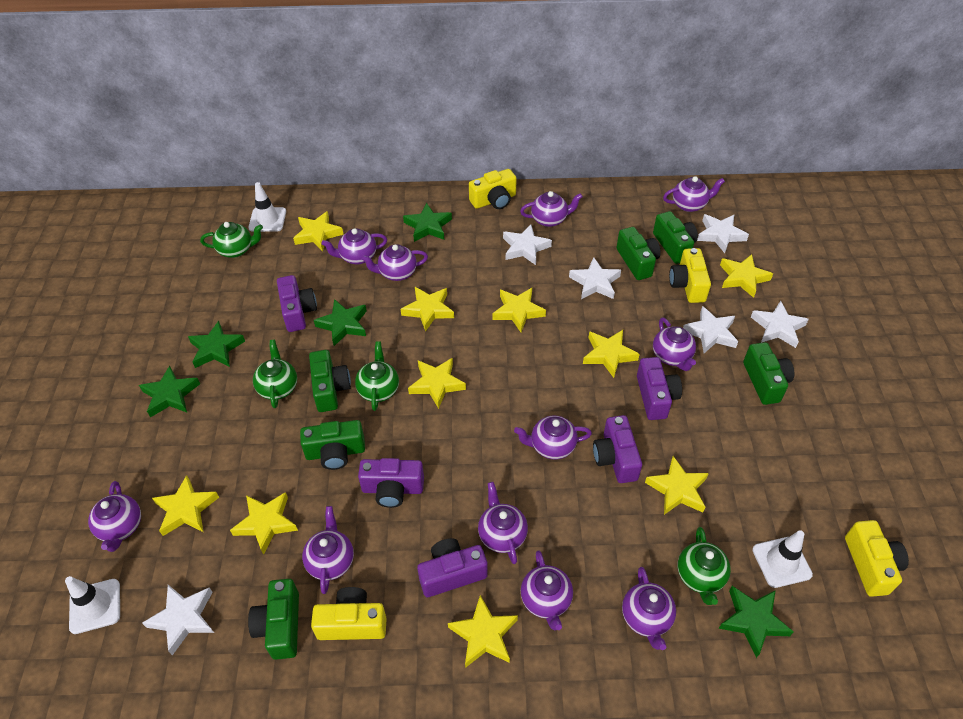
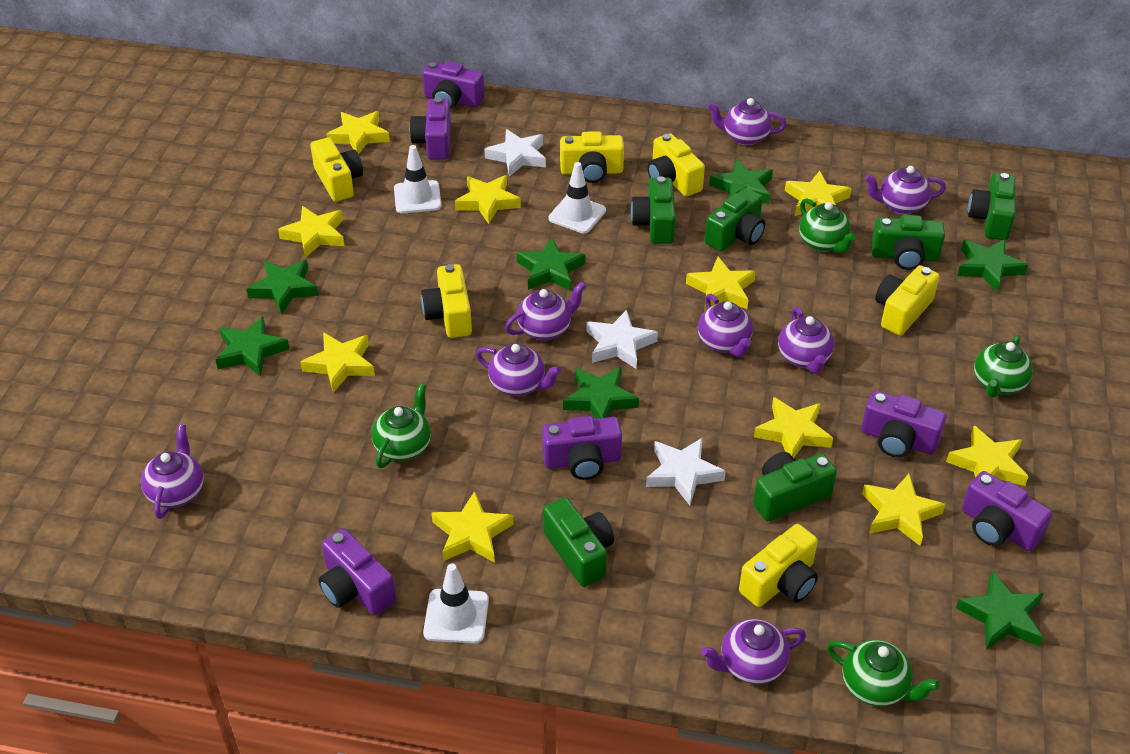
green star: [139,366,200,418] [188,321,245,368] [314,299,367,346] [403,203,452,242] [718,586,794,658] = 5 -> [216,316,289,377] [246,259,319,314] [517,238,585,291] [563,367,639,419] [709,159,773,204] [956,571,1044,650] [957,239,1028,292] = 7
purple camera: [277,275,317,332] [358,458,424,508] [417,538,488,597] [593,415,642,483] [637,357,682,420] = 5 -> [318,529,396,615] [409,97,451,160] [422,61,484,109] [542,416,622,480] [861,390,947,458] [962,471,1052,551] = 6
purple teapot: [88,481,141,552] [302,506,354,594] [321,228,387,264] [361,244,428,281] [478,482,528,564] [514,416,592,459] [520,191,583,227] [521,551,573,630] [622,567,676,650] [653,318,696,371] [663,176,725,212] = 11 -> [141,425,204,519] [476,344,562,396] [505,281,586,340] [698,294,753,357] [701,619,806,684] [708,98,787,145] [778,307,834,374] [865,166,946,214] = 8
white star: [142,585,214,655] [503,225,552,265] [569,257,621,299] [683,306,738,353] [697,214,749,253] [751,301,809,348] = 6 -> [485,129,546,176] [586,310,658,369] [646,437,726,506] = 3
yellow camera: [311,587,387,640] [469,169,517,209] [669,248,711,303] [845,520,909,597] = 4 -> [310,138,363,201] [421,264,472,338] [560,131,624,183] [648,133,705,196] [739,524,818,607] [875,265,939,336] = 6

